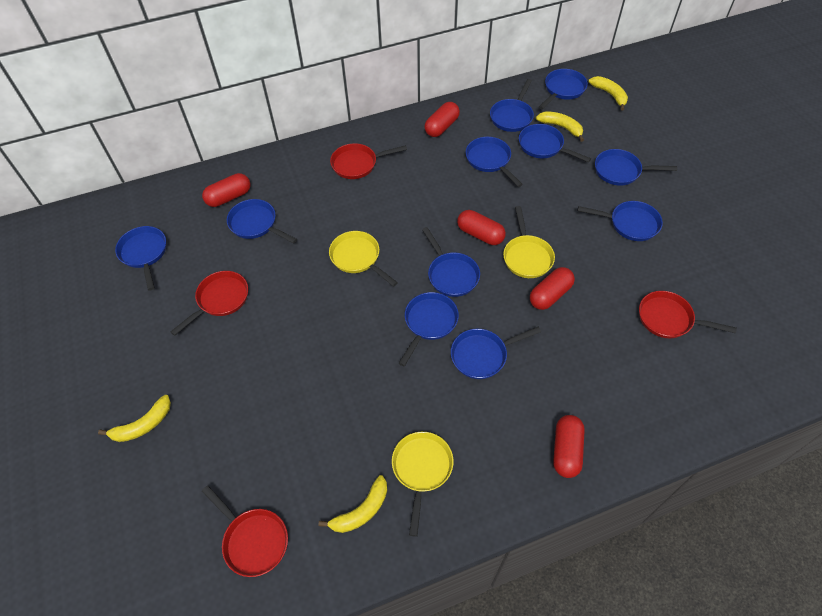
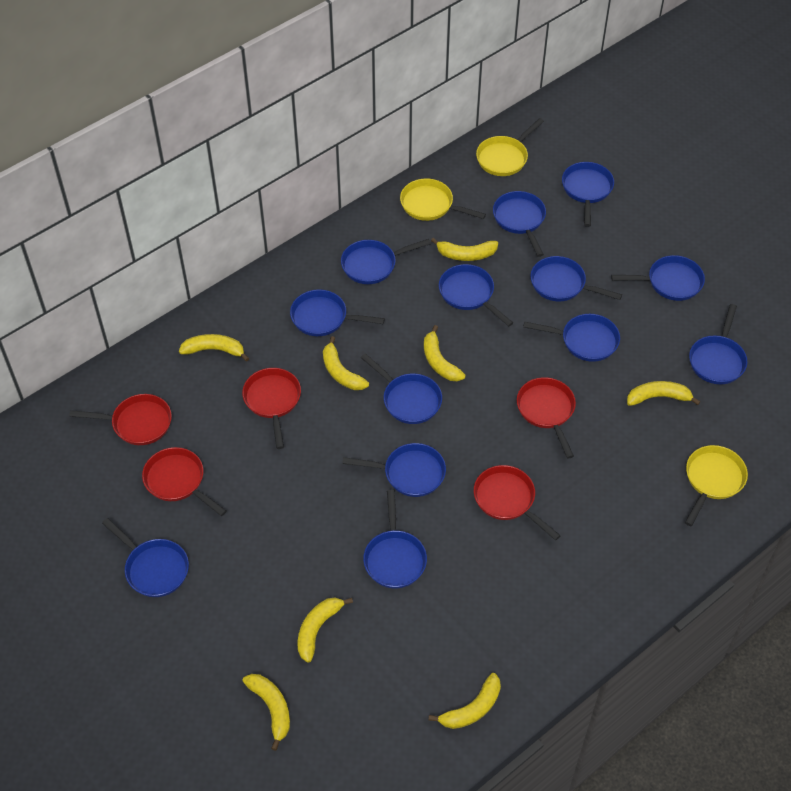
blue pan: [115,226,166,290] [227,199,297,243] [399,292,459,366] [422,227,480,297] [451,327,541,379] [466,137,523,187] [490,79,534,132] [519,124,591,162] [539,69,588,109] [577,201,663,241] [595,149,677,186] = 11 -> [102,518,189,597] [290,290,385,336] [341,239,431,284] [342,443,446,497] [361,353,442,424] [363,490,427,588] [439,264,513,327] [493,191,546,257] [524,314,620,362] [530,256,622,301] [562,162,614,227] [611,255,705,301] [689,304,747,384] = 13
red capsule: [202,173,250,207] [424,102,460,137] [457,210,506,245] [530,267,575,310] [553,415,585,478] = 5 -> none = 0
red pan: [171,271,248,336] [202,485,288,577] [330,143,407,179] [639,291,737,338] = 4 -> [70,394,172,445] [142,447,226,516] [242,368,301,449] [474,465,561,540] [517,377,576,459] = 5
yellow banana: [98,395,171,442] [318,475,387,533] [536,111,584,142] [588,76,628,111] = 4 -> [179,334,249,362] [242,674,290,751] [298,598,353,663] [323,336,369,390] [424,325,466,381] [428,673,501,729] [431,238,498,261] [627,381,700,406] = 8

